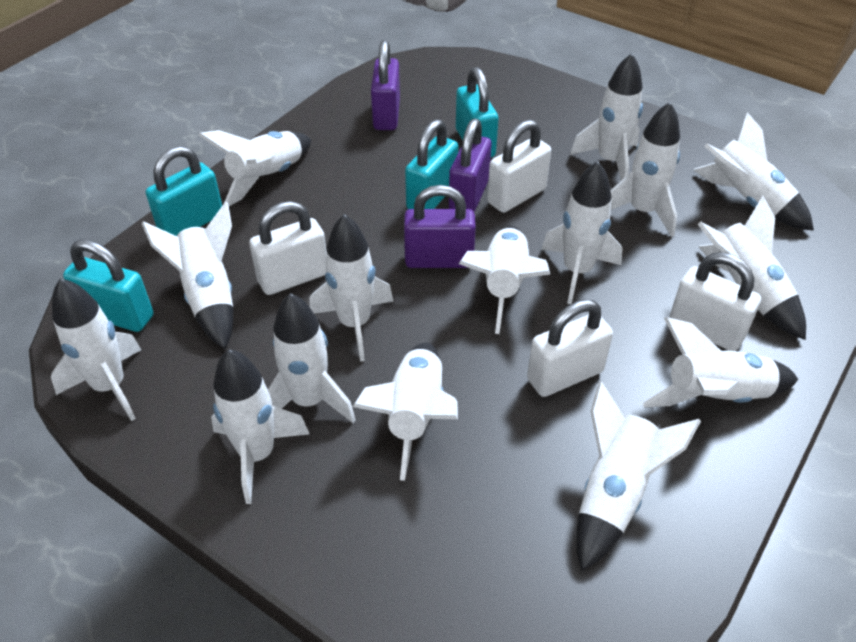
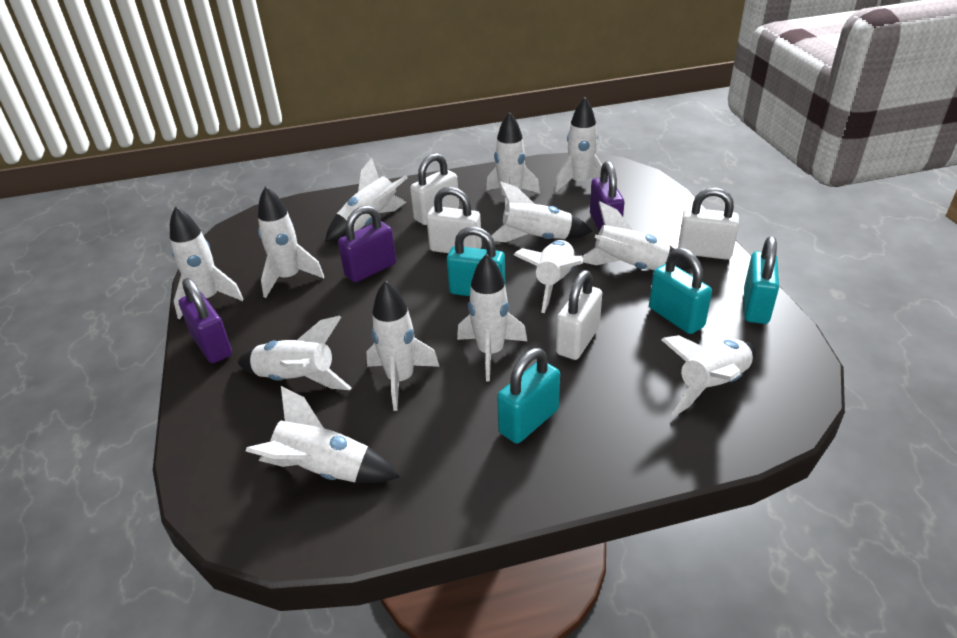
white rocket: [51,278,141,421] [142,201,234,349] [199,130,311,206] [211,349,309,504] [268,293,356,423] [309,214,394,362] [353,343,458,481] [459,226,550,334] [541,161,623,304] [570,53,643,180] [576,381,701,571] [611,102,680,237] [642,317,799,407] [694,112,814,231] [698,196,806,340] = 15 -> [170,206,244,319] [237,316,352,390] [246,386,399,483] [258,186,324,298] [325,158,408,242] [366,280,439,411] [457,254,527,382] [486,112,540,207] [492,181,593,242] [514,240,583,313] [554,97,602,192] [582,201,692,270] [661,335,756,416] = 13

